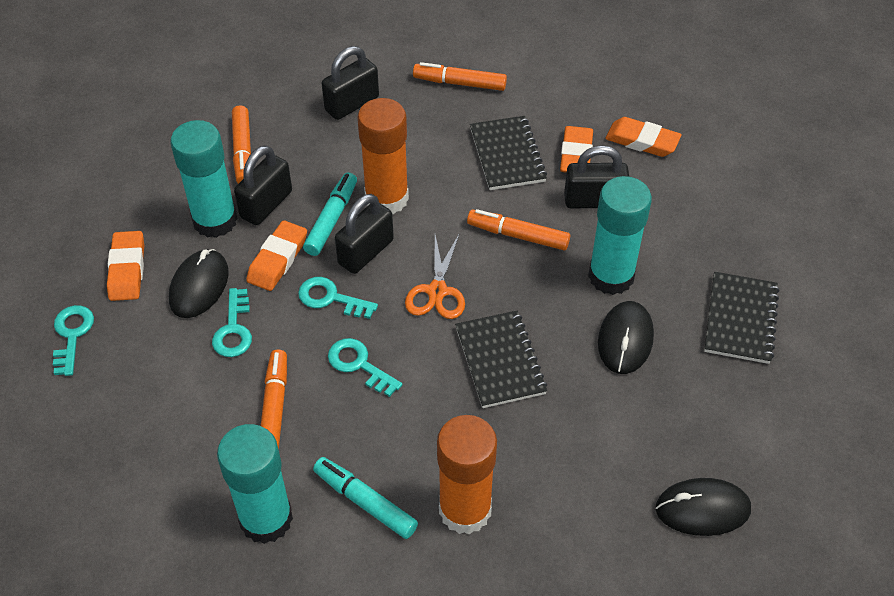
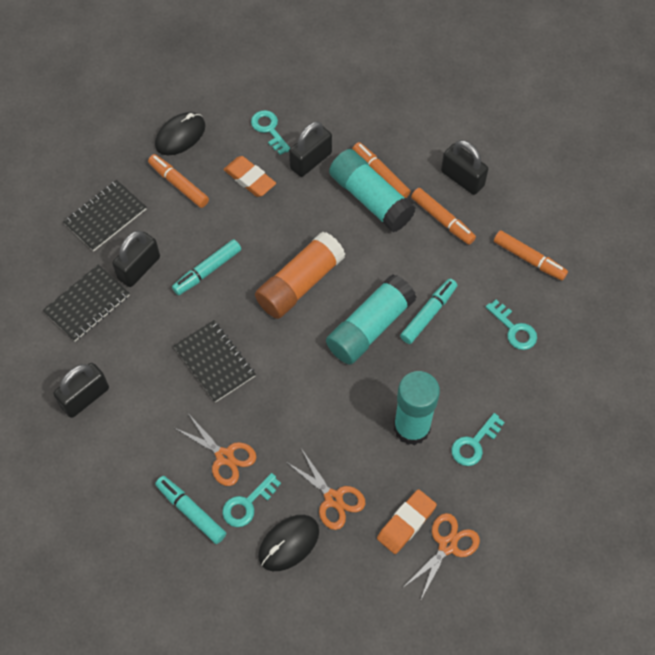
black mouse: [169,249,229,318] [598,301,654,374] [656,478,751,536] = 3 -> [155,112,206,155] [258,515,319,571] = 2
orange eraser: [107,231,144,301] [246,220,307,291] [560,126,593,173] [605,117,682,157] = 4 -> [224,156,276,197] [377,489,437,554] = 2
orange glue stick: [357,98,409,214] [437,415,497,535] = 2 -> [255,231,345,319] = 1
orange scissors: [405,235,465,319] = 1 -> [175,412,256,486] [285,448,365,530] [404,513,480,601] = 3
turquoise marker: [303,172,357,256] [313,457,418,539] = 2 -> [155,476,226,544] [172,239,241,295] [400,279,457,344] = 3

